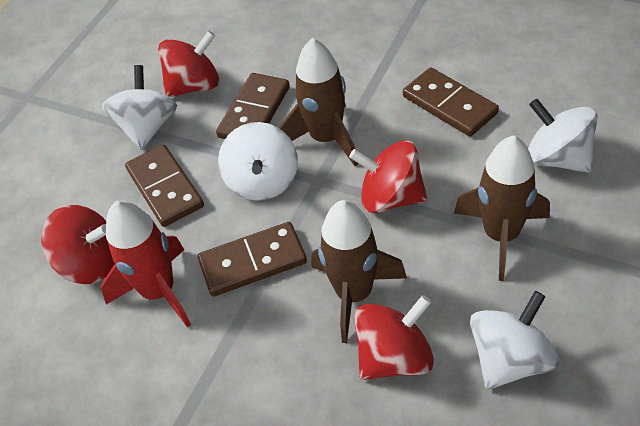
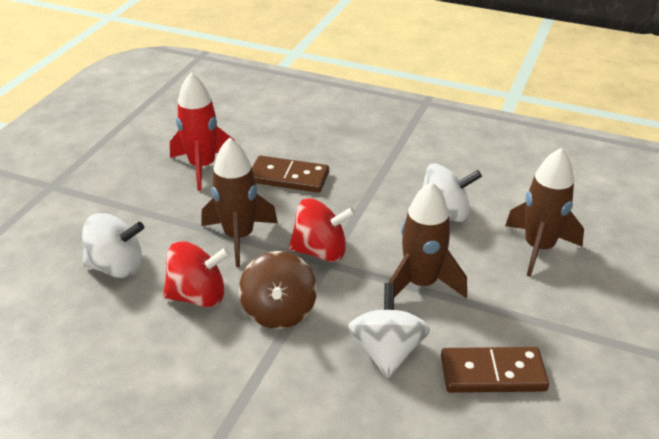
brown domino: [125,145,204,227] [198,222,307,297] [216,73,290,139] [403,67,499,137] = 4 -> [252,156,329,193] [441,347,549,393] = 2
brown spinning top: none = 0 -> [239,251,317,329] = 1
red spinning top: [41,205,115,284] [158,30,219,97] [349,141,428,213] [354,295,434,380] = 4 -> [163,241,230,307] [289,198,356,262] = 2
white spinning top: [102,65,177,150] [218,122,298,201] [470,291,559,389] [528,98,597,173] = 4 -> [82,213,144,278] [348,283,430,378] [422,163,482,222] = 3

